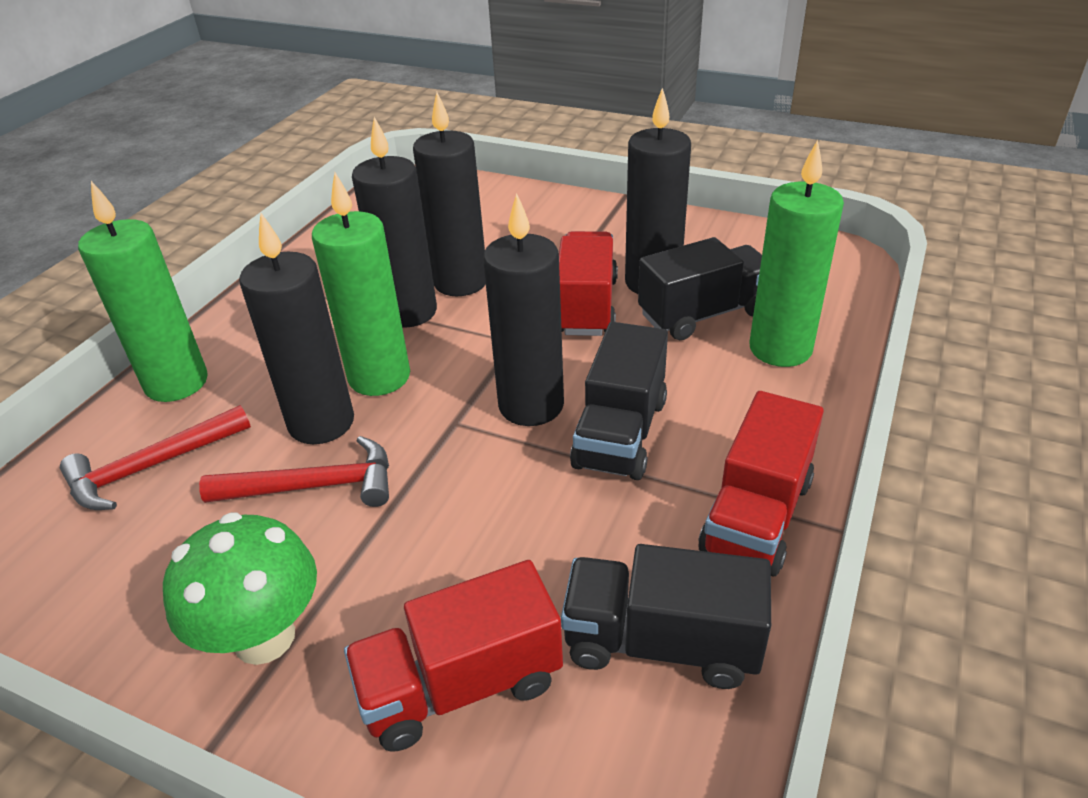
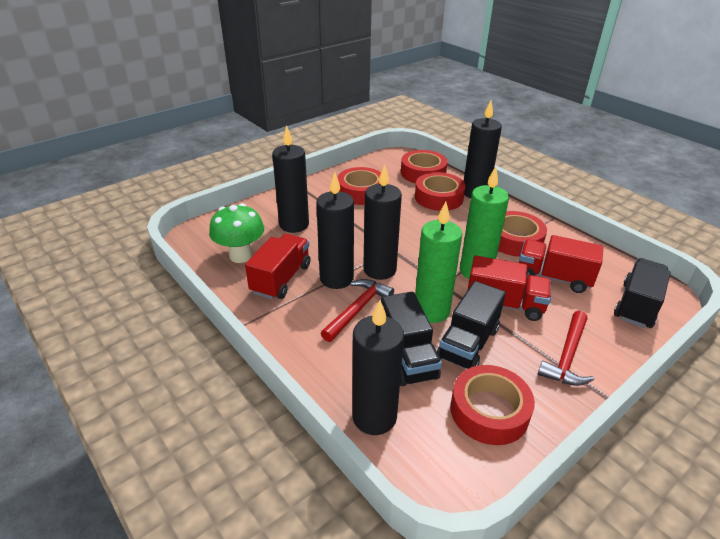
green candle: [78,181,208,402] [312,172,410,396] [749,140,844,367] = 3 -> [415,201,462,323] [460,166,509,279] = 2
red tape: none = 0 -> [337,167,381,205] [401,150,448,183] [415,172,466,211] [450,365,535,445] [498,211,547,257] = 5

